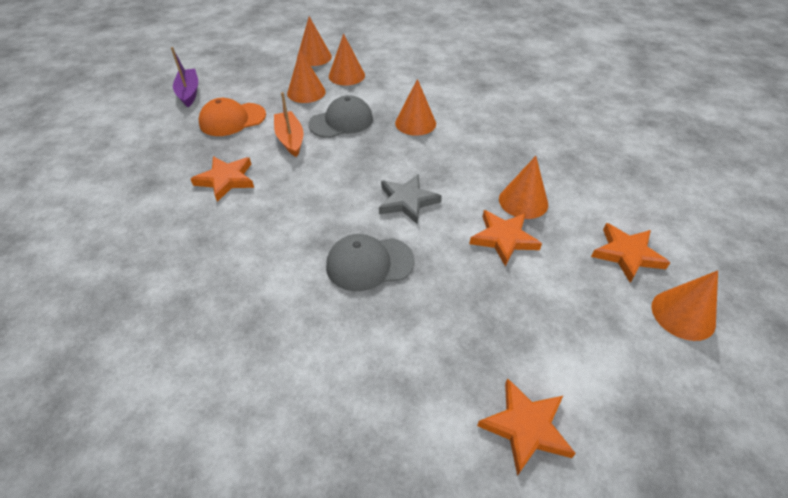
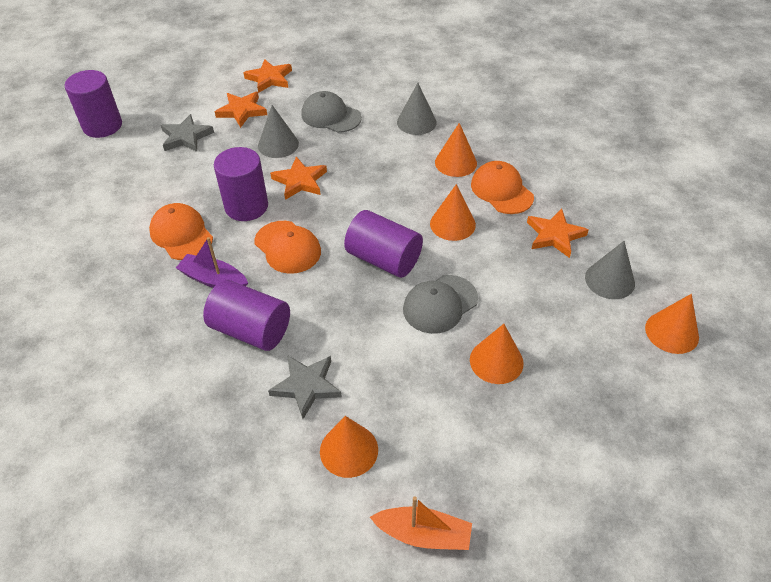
grey cone: none = 0 -> [258,105,299,158] [397,83,437,135] [585,241,635,299] = 3
grey star: [379,174,442,224] = 1 -> [161,114,214,152] [268,355,342,419] = 2
orange cap: [199,98,266,136] = 1 -> [149,203,213,260] [254,221,321,274] [471,161,534,214] = 3
orange cone: [287,50,326,103] [297,16,332,66] [329,34,365,86] [395,79,436,136] [499,156,548,219] [651,270,718,341] = 6 -> [320,416,378,478] [430,184,476,241] [435,123,477,177] [470,324,524,384] [645,294,699,354] = 5
purple cylinder: none = 0 -> [65,70,122,138] [203,280,290,351] [214,147,268,221] [344,210,423,278] = 4

